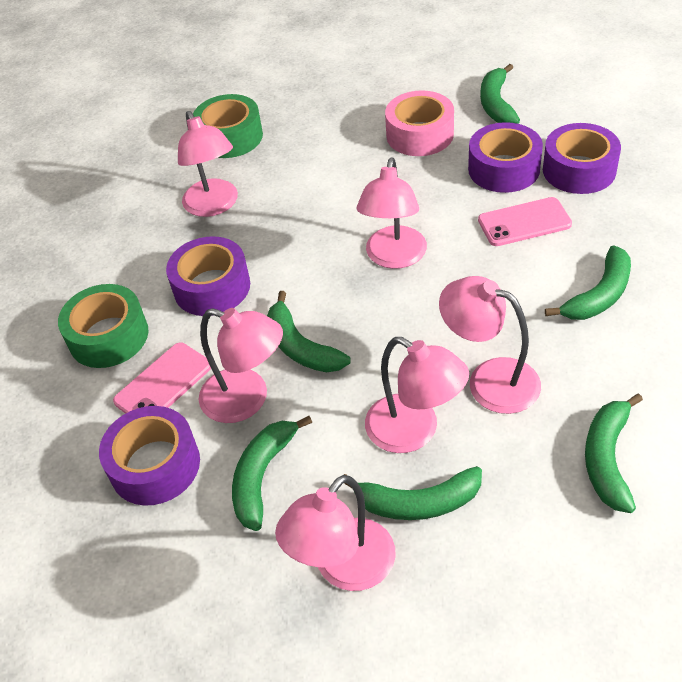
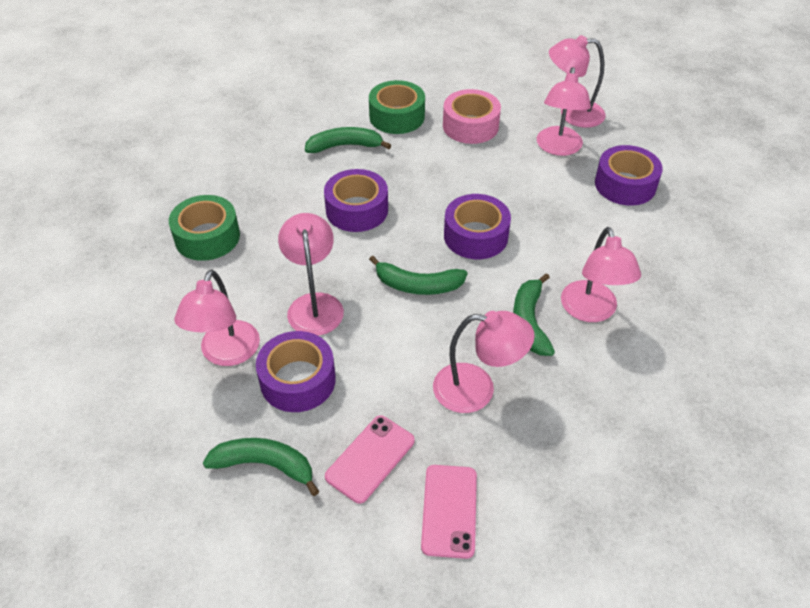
green banana: [232,416,312,531] [267,291,351,372] [344,466,482,520] [480,64,520,124] [545,245,631,320] [585,393,643,513] = 6 -> [203,438,319,496] [305,127,391,153] [369,256,467,295] [513,273,555,356] = 4

